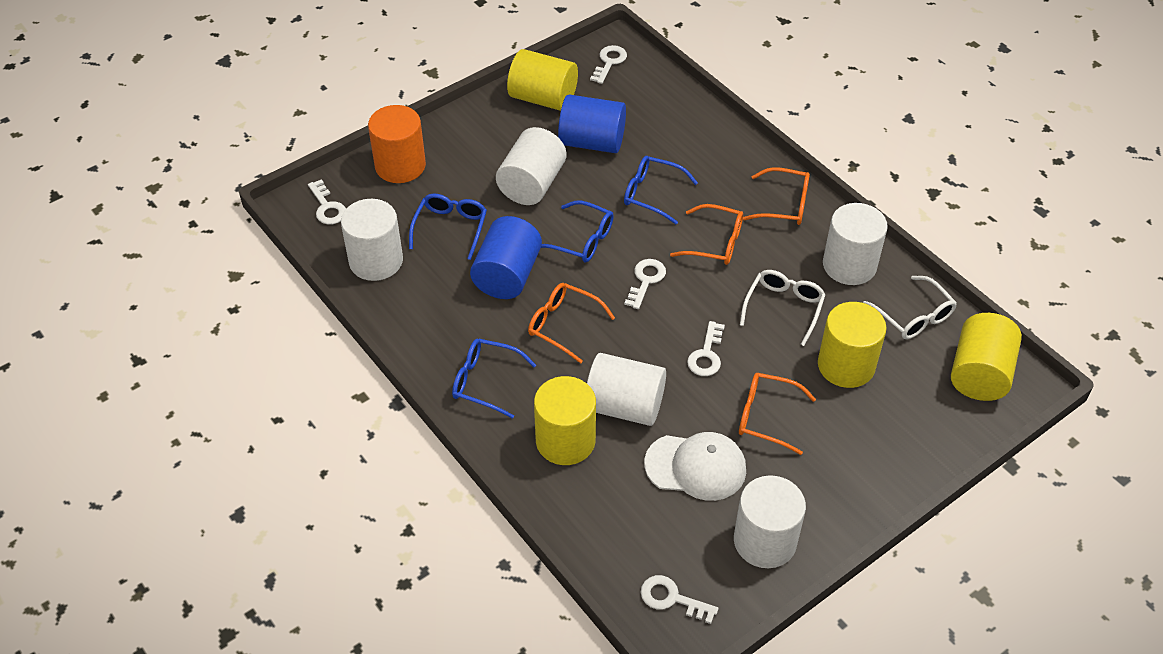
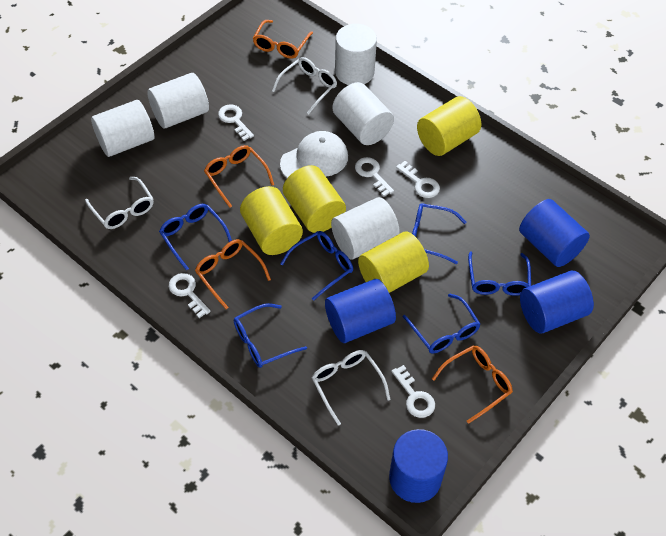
blue cylinder: [470,216,542,299] [558,95,626,153] = 2 -> [325,279,396,343] [389,429,448,503] [519,199,590,267] [520,271,594,334] = 4
blue glasses: [409,193,487,260] [452,339,536,419] [541,201,614,263] [624,156,698,225] = 4 -> [159,204,232,271] [234,303,307,368] [280,231,353,301] [403,293,480,353] [412,204,466,264] [468,252,531,296] = 6
orange cylinder: [368,105,426,183] = 1 -> none = 0
white glasses: [740,270,826,346] [863,276,957,339] = 2 -> [85,177,154,229] [272,57,337,114] [312,350,391,425] = 3

